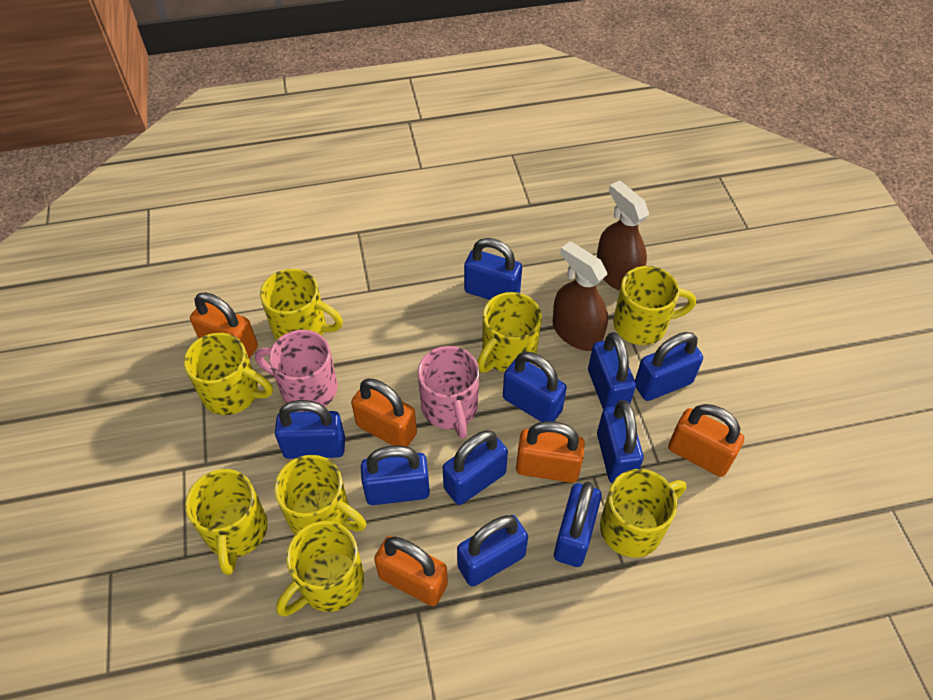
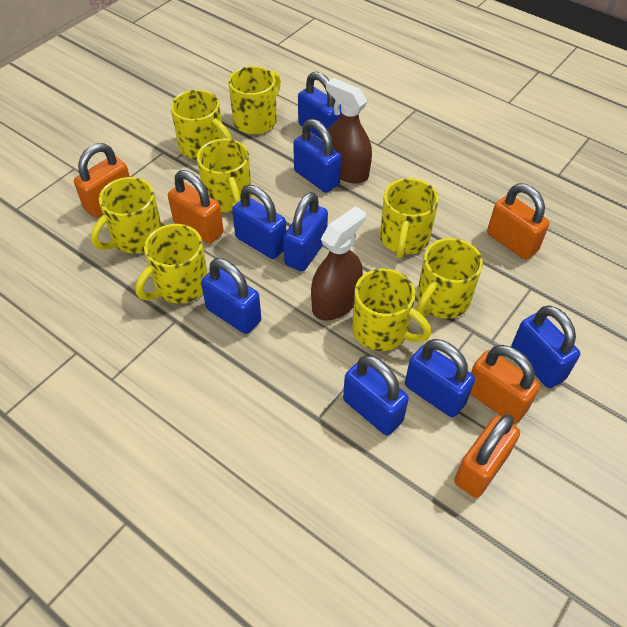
blue padlock: [275,400,345,459] [361,445,430,505] [443,430,508,505] [457,515,528,587] [464,238,522,300] [503,352,567,422] [554,481,602,567] [588,332,636,410] [597,400,644,483] [635,332,703,401] = 10 -> [201,258,261,334] [232,185,286,259] [283,192,328,271] [293,119,341,193] [298,71,342,140] [343,355,409,435] [405,339,475,417] [511,305,580,388] = 8
pink mug: [255,330,338,412] [418,346,479,439] = 2 -> none = 0

